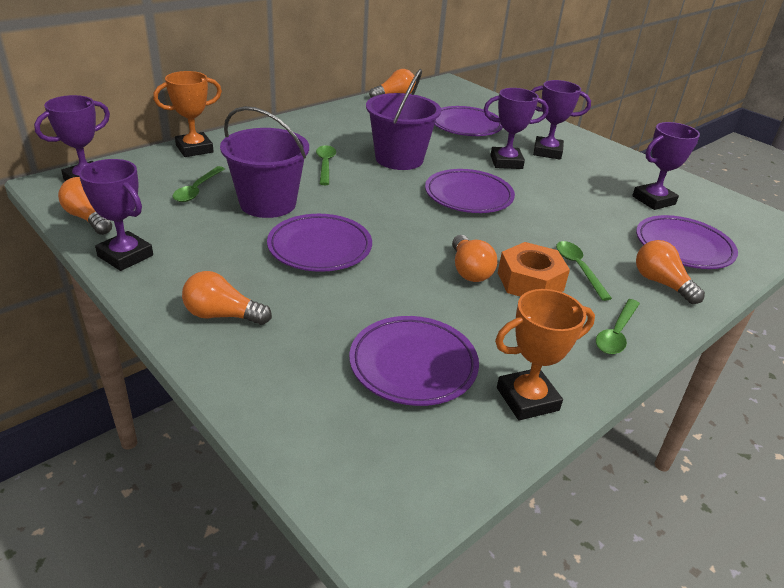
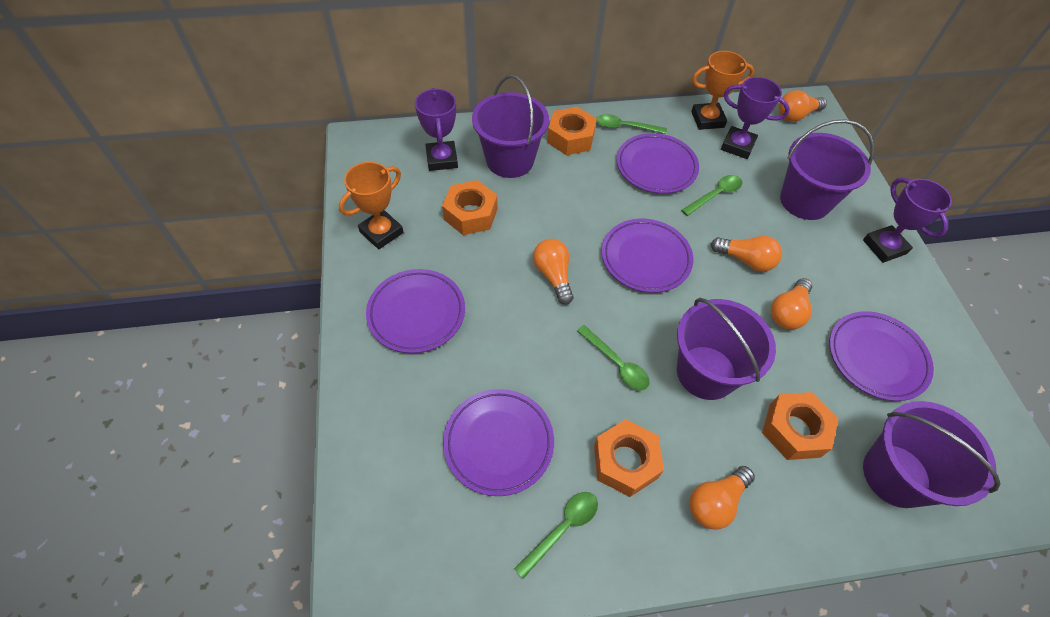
orange nut: [498,242,570,297] = 1 -> [442,180,497,235] [547,107,597,155] [594,419,664,497] [762,392,839,460] = 4
purple bucket: [220,106,309,218] [366,69,441,170] = 2 -> [472,75,549,178] [677,298,776,400] [780,119,874,220] [863,401,1001,508] = 4
purple trophy: [34,95,110,181] [79,159,153,271] [484,88,549,169] [531,80,591,160] [632,122,700,210] = 5 -> [415,88,458,171] [721,77,790,159] [863,177,952,263] = 3

